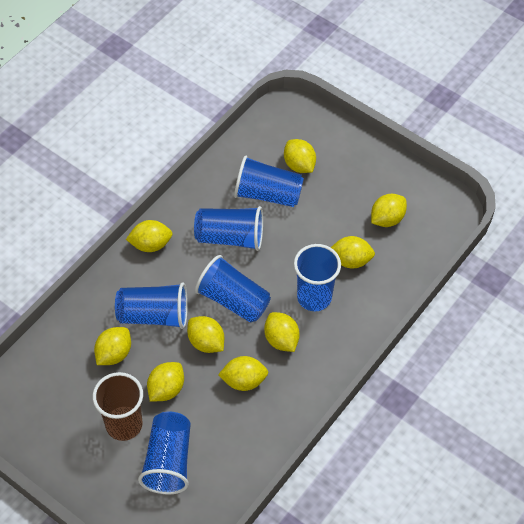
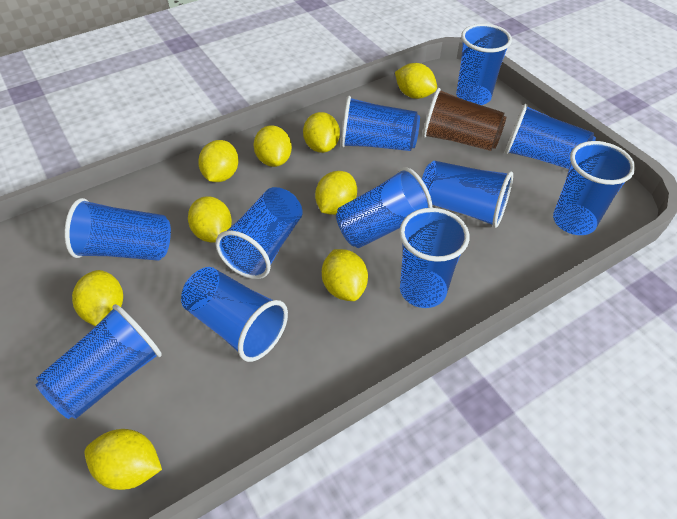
blue cup: [115,282,188,329] [138,411,191,494] [194,206,263,251] [195,255,271,323] [234,156,304,207] [294,244,341,311] = 6 -> [36,304,162,419] [64,198,171,261] [181,267,288,362] [215,187,303,279] [336,167,433,248] [341,96,420,151] [399,208,469,308] [422,161,513,228] [456,24,512,105] [505,104,596,169] [553,141,635,235] = 11

